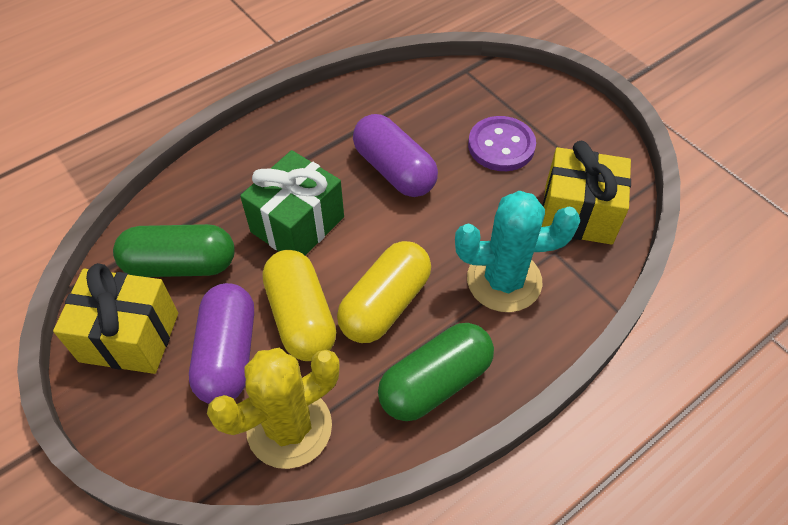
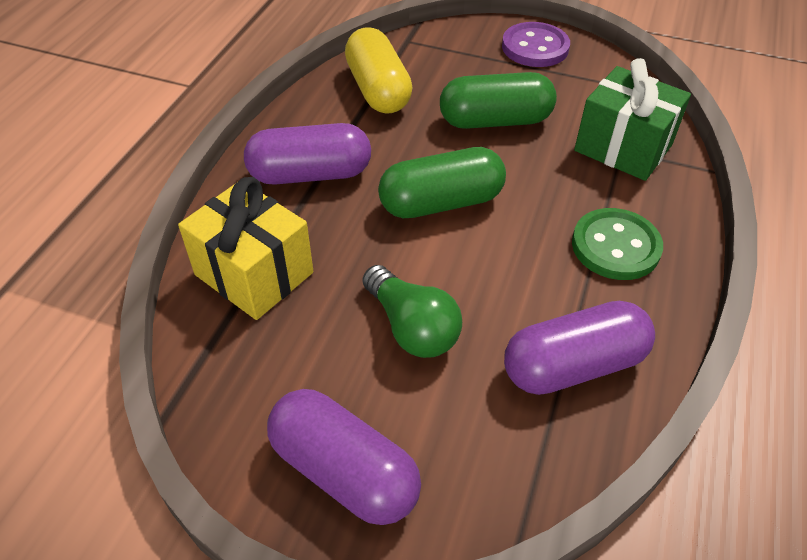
green button: none = 0 -> [572,208,663,280] = 1
green light bulb: none = 0 -> [363,265,462,358] = 1
purple capsule: [189,283,254,404] [353,114,438,197] = 2 -> [244,123,371,185] [267,389,421,525] [504,301,655,395] = 3
turquoise cactus: [455,191,580,312] = 1 -> none = 0
yellow cactus: [207,348,340,469] = 1 -> none = 0
yellow capsule: [263,250,336,361] [337,241,431,343] = 2 -> [345,27,412,114] = 1
yellow gift: [53,263,178,374] [542,141,631,245] = 2 -> [178,177,314,320] = 1

